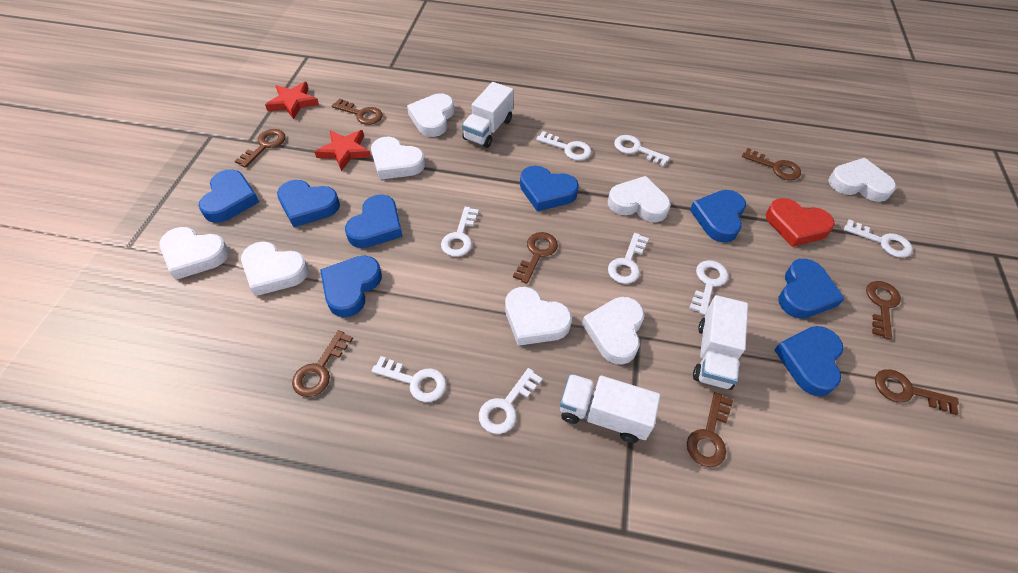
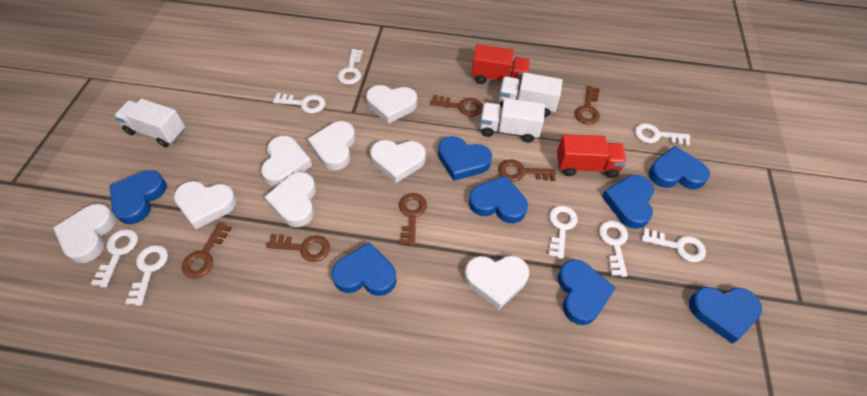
brown key: [235,129,286,168] [292,330,353,397] [332,99,383,125] [513,232,558,284] [687,392,733,467] [742,148,801,180] [866,281,901,340] [875,369,959,415] = 8 -> [182,222,232,278] [266,234,330,262] [399,193,427,246] [431,95,483,117] [499,159,556,182] [575,86,600,124] = 6
red heart: [766,198,835,247] = 1 -> none = 0
red star: [265,82,319,119] [315,130,371,171] = 2 -> none = 0
red truck: none = 0 -> [471,44,531,90] [557,134,627,178] = 2

